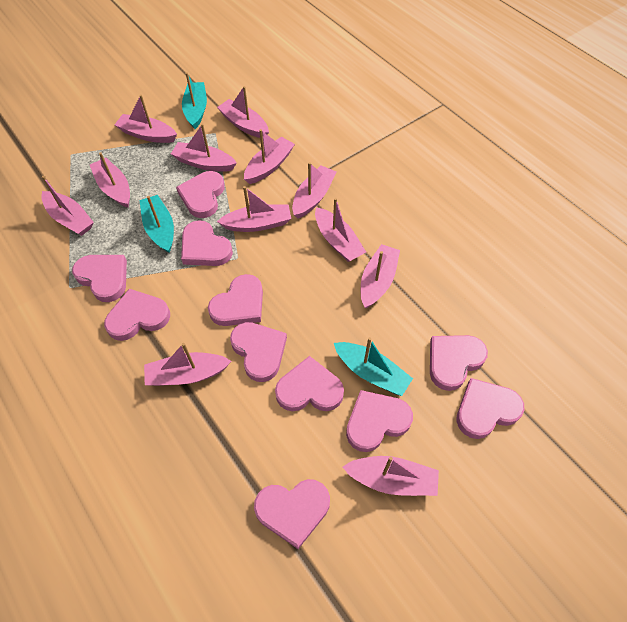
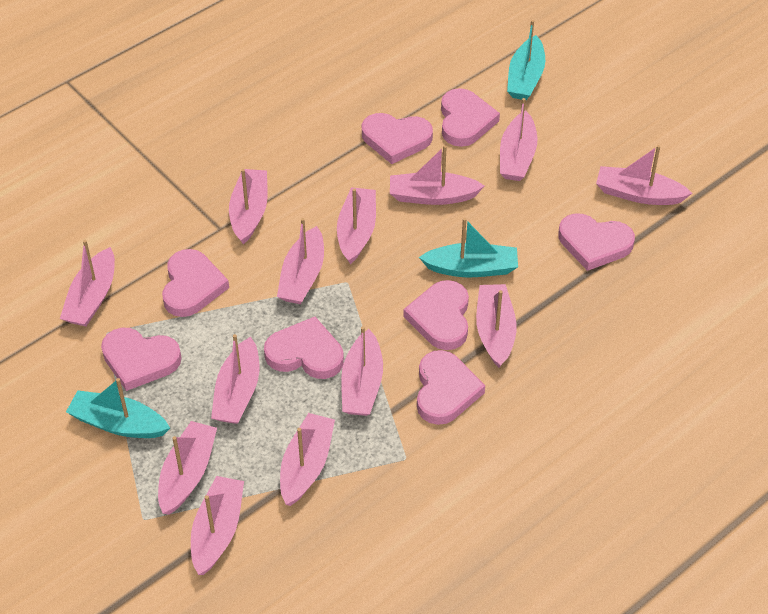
pink boat: [41,176,94,236] [90,152,130,208] [115,95,177,143] [144,343,231,386] [171,124,237,172] [217,86,269,138] [217,186,291,232] [244,129,295,184] [292,162,336,219] [315,198,366,262] [343,456,439,496] [361,244,400,308] = 12 -> [60,240,115,326] [158,421,217,515] [191,476,244,575] [211,334,259,424] [229,169,268,245] [277,218,324,304] [280,413,335,506] [337,187,376,264] [341,326,383,416] [390,145,484,205] [476,284,517,368] [500,98,537,181] [596,145,692,205] = 13
pink heart: [72,255,127,302] [104,289,170,341] [176,171,225,218] [181,220,233,266] [208,274,263,326] [230,322,287,382] [254,479,330,549] [275,356,344,411] [346,390,413,452] [430,335,488,391] [456,378,524,439] = 11 -> [101,328,181,391] [162,249,229,317] [264,317,344,379] [362,113,433,164] [403,280,469,350] [417,350,485,425] [441,88,500,147] [558,213,635,271] = 8

